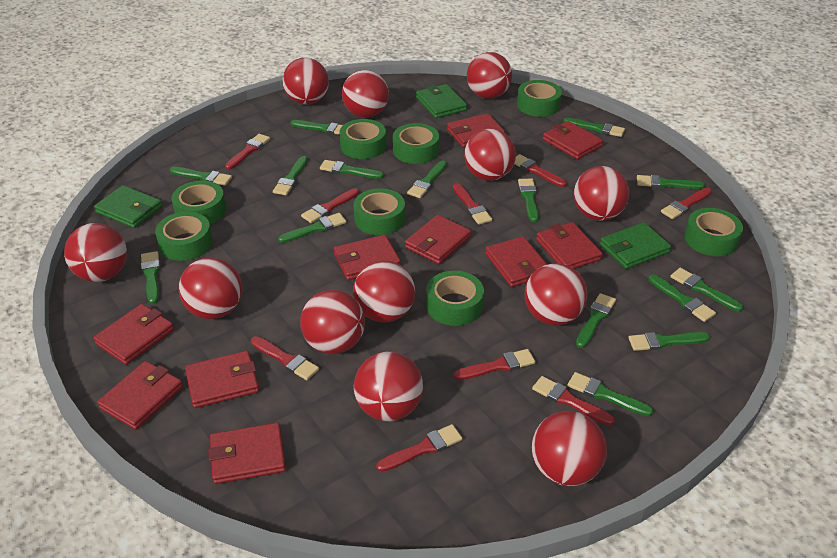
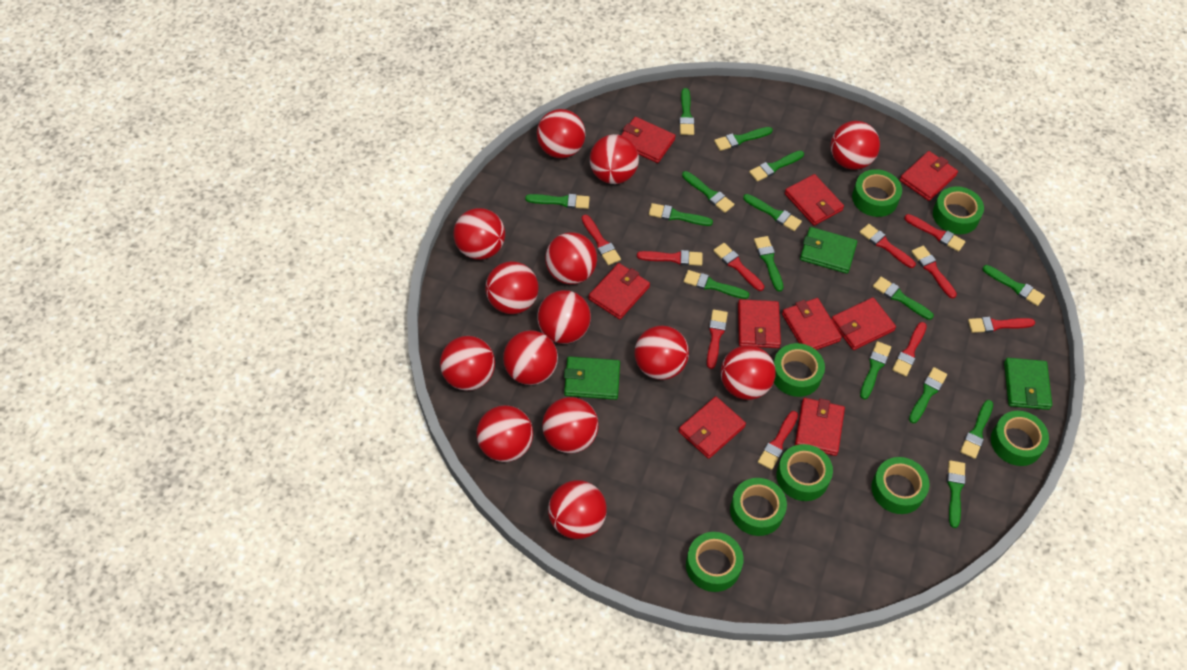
red ball: [64,223,127,282] [179,258,242,319] [283,58,329,105] [300,290,365,354] [342,70,389,117] [353,261,415,322] [354,352,423,421] [464,129,516,181] [467,52,512,99] [524,263,587,325] [532,411,607,486] [574,166,629,221] = 12 -> [440,336,495,391] [453,208,505,260] [476,405,533,462] [485,261,539,314] [503,330,558,385] [537,109,586,158] [537,290,591,344] [542,397,599,453] [545,232,597,284] [548,480,607,539] [590,134,639,184] [635,325,689,380] [721,345,776,400] [831,121,880,170] = 14
red brush: [225,134,270,170] [251,336,319,380] [301,188,359,223] [376,424,462,472] [453,183,492,225] [454,349,535,380] [514,154,567,187] [532,376,615,426] [661,187,712,219] = 9 -> [582,215,621,265] [637,250,703,266] [707,309,728,369] [713,243,764,291] [758,411,798,470] [860,224,916,268] [892,322,927,376] [904,214,965,252] [911,246,957,298] [968,317,1035,333] = 10
red wallet: [93,304,174,365] [97,361,183,430] [185,351,259,408] [208,423,286,484] [334,235,400,280] [405,215,471,264] [447,113,505,148] [485,236,547,287] [536,222,602,269] [543,121,603,160] = 10 -> [588,263,650,319] [621,117,676,163] [679,396,746,459] [738,299,781,348] [782,298,842,350] [785,174,844,226] [795,398,845,456] [831,297,896,350] [900,151,958,201] = 9

